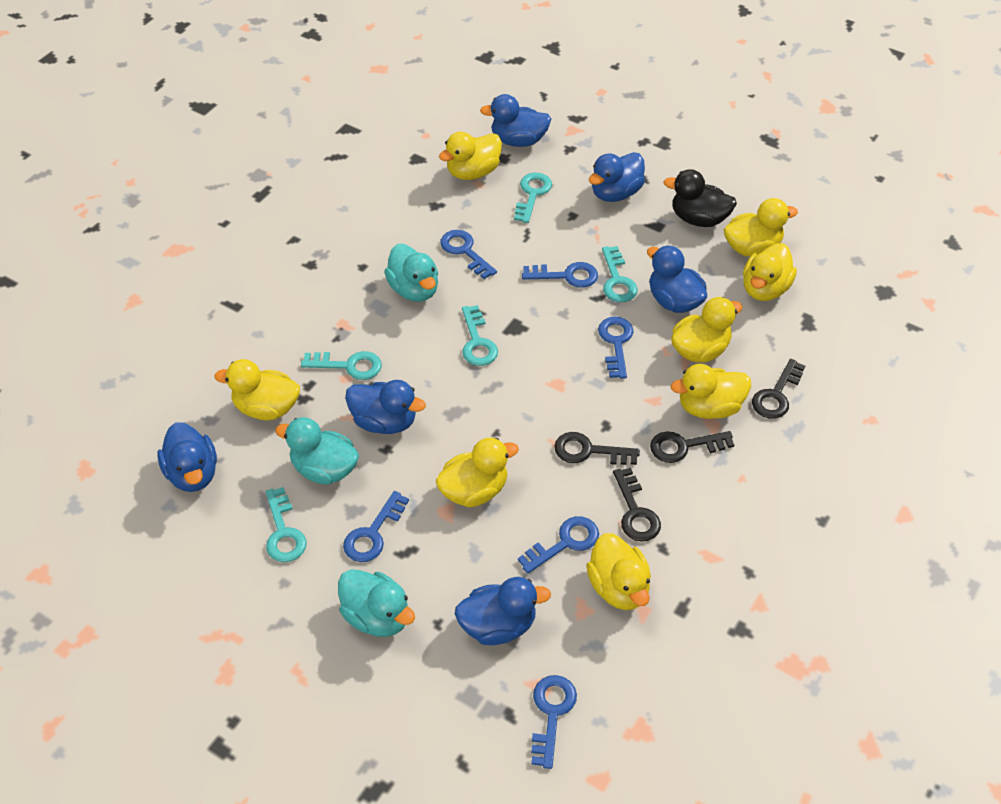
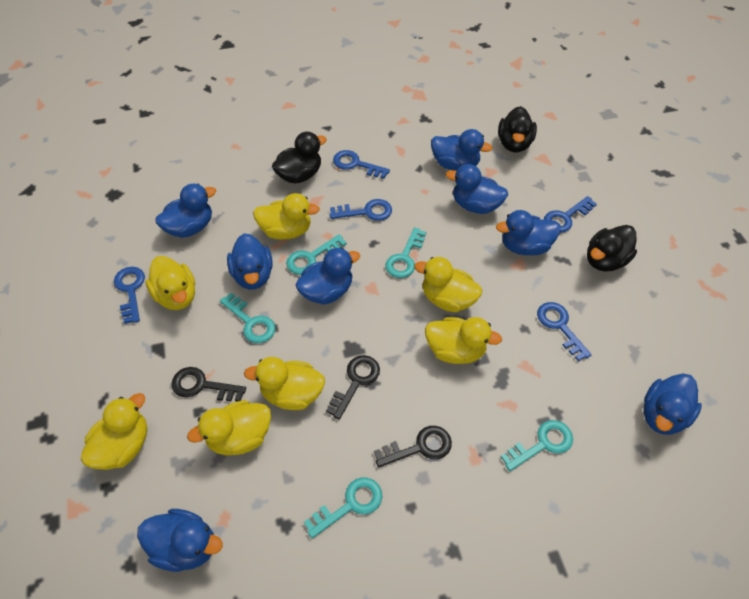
black duck: [663,169,737,227] = 1 -> [272,132,327,183] [498,106,537,152] [587,225,637,271] = 3
black key: [554,432,640,465] [613,468,661,542] [650,431,734,463] [752,359,805,419] = 4 -> [171,367,246,401] [326,355,380,420] [374,426,452,468] = 3
blue duck: [157,422,217,492] [345,380,426,434] [455,577,551,645] [480,94,551,147] [589,152,645,202] [647,245,707,313] = 6 -> [137,509,223,572] [155,184,216,238] [227,233,273,289] [295,248,360,305] [431,129,492,171] [446,164,508,214] [496,210,561,255] [643,373,702,435] = 8
blue key: [343,491,409,562] [440,230,497,279] [518,516,599,574] [522,262,598,288] [531,675,577,769] [598,317,633,379] = 6 -> [114,267,145,324] [330,199,392,221] [333,150,390,179] [537,302,592,361] [544,196,597,233] = 5
turquoise duck: [275,417,359,485] [338,569,415,637] [384,244,438,302] = 3 -> none = 0
yellow duck: [215,359,300,420] [436,438,519,507] [439,132,502,180] [586,533,651,610] [671,297,742,362] [671,364,751,419] [724,198,798,256] [743,243,797,301] = 8 -> [81,393,147,470] [146,256,195,310] [187,400,271,455] [244,357,325,410] [253,193,320,240] [414,257,482,312] [425,317,502,364] = 7

